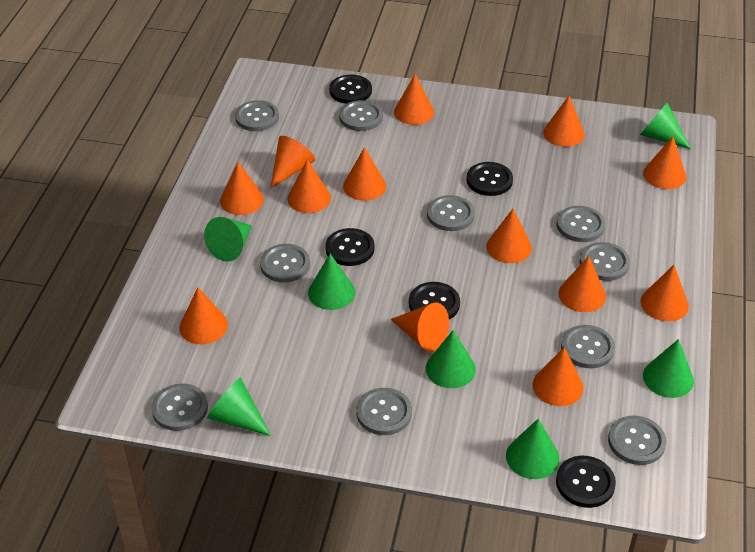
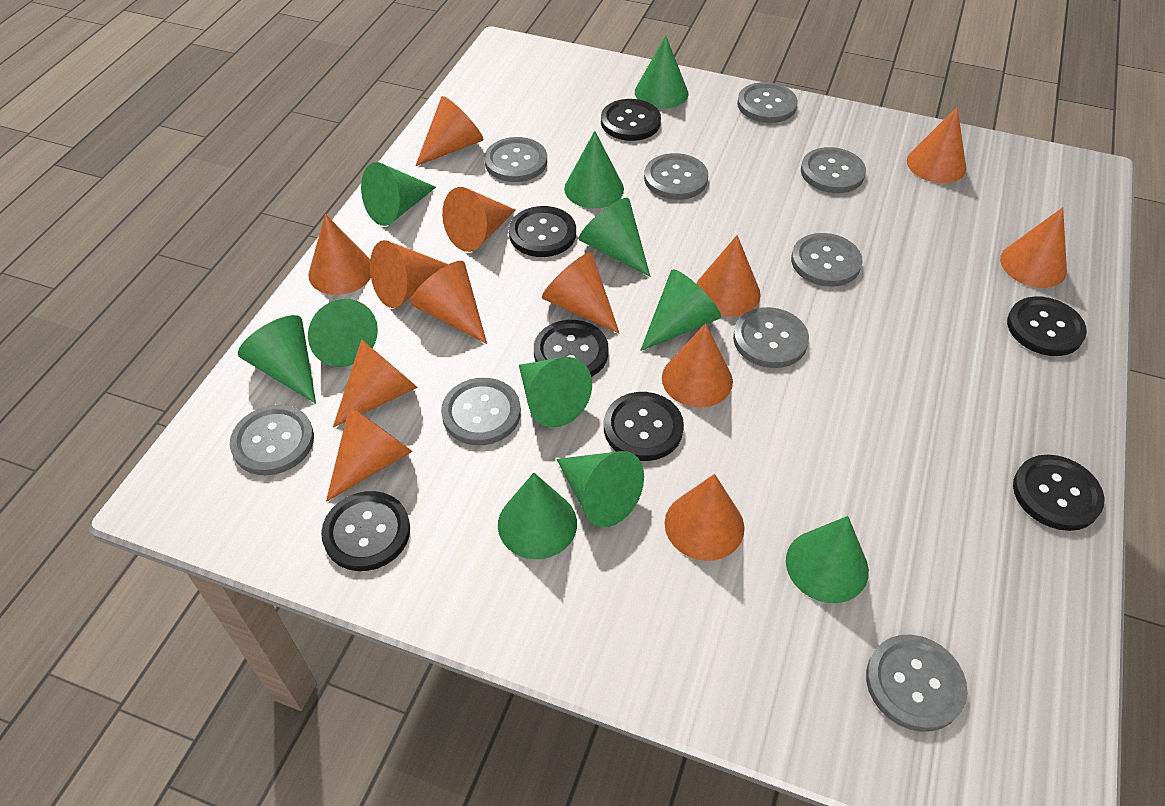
black button: [325,228,375,266] [329,75,372,104] [409,282,460,320] [467,162,513,196] [556,456,616,508] = 5 -> [321,491,410,571] [509,206,576,257] [534,320,609,377] [601,99,661,141] [604,392,684,461] [1007,296,1087,356] [1013,455,1104,531] = 7
green cone: [204,217,252,261] [207,377,271,436] [308,254,355,310] [426,330,476,388] [506,419,560,479] [640,103,691,149] [643,339,694,398] = 7 -> [238,315,316,404] [308,299,378,367] [361,162,436,226] [498,473,577,559] [519,357,592,428] [556,451,644,527] [564,131,624,209] [579,198,650,277] [635,36,688,109] [640,269,721,351] [786,516,869,603] = 11
grey button: [151,383,208,431] [235,100,279,131] [260,244,310,282] [339,100,383,131] [356,388,412,435] [427,195,475,231] [557,206,605,242] [561,325,615,368] [579,242,630,281] [608,415,666,465] = 10 -> [230,405,314,475] [441,378,521,445] [484,137,547,182] [644,153,708,200] [733,307,809,368] [737,82,798,123] [791,233,863,287] [801,147,866,193] [866,635,967,732] = 9

